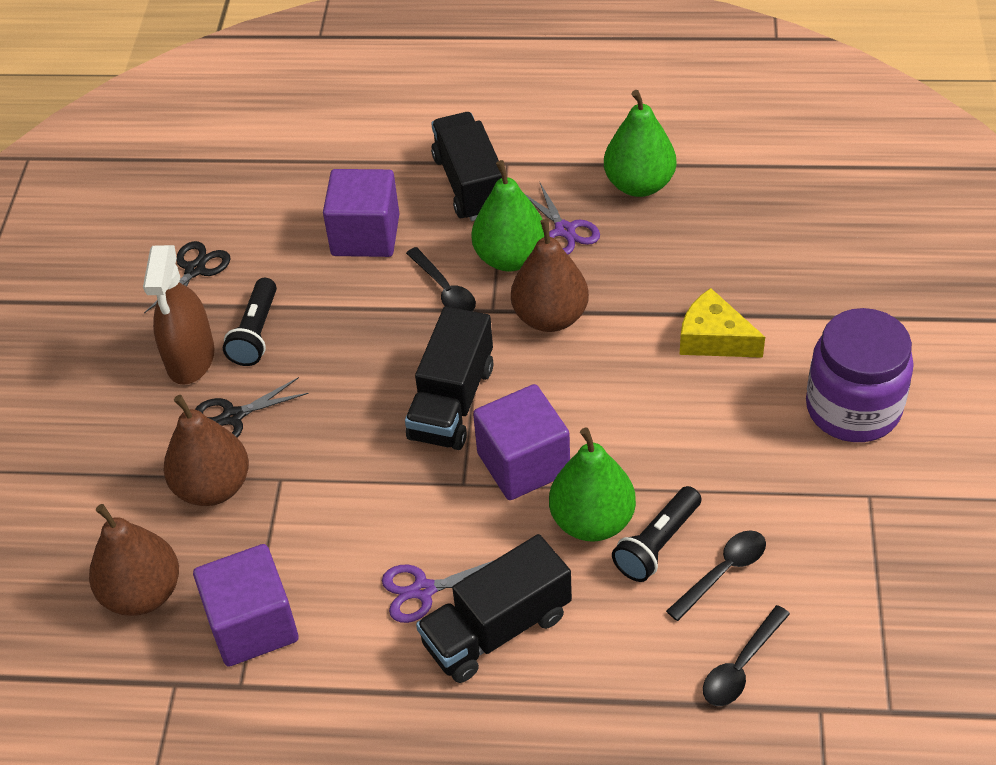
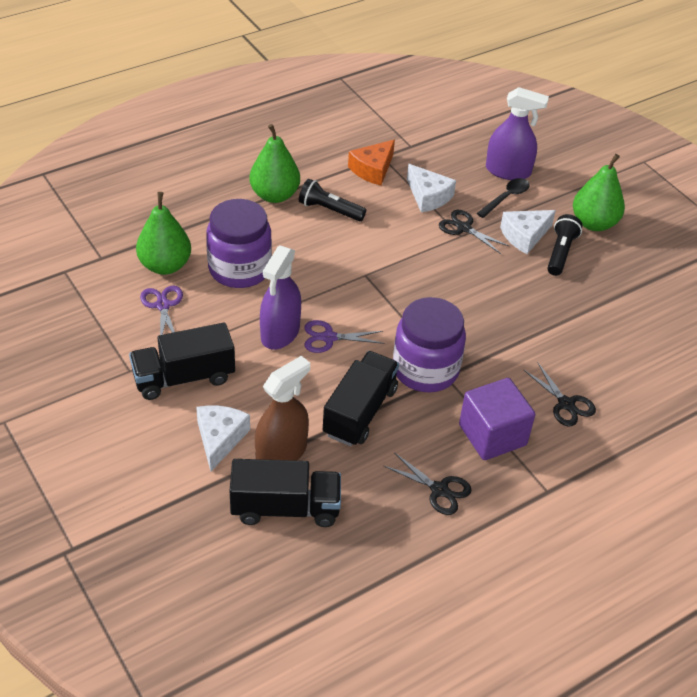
black scissors: [144,241,231,313] [195,377,309,438] = 2 -> [384,452,471,515] [439,210,510,254] [524,363,596,426] = 3
black spoon: [406,247,476,311] [666,530,766,621] [703,605,790,706] = 3 -> [477,178,530,218] = 1
brown pear: [89,504,179,616] [163,395,249,506] [511,219,589,332] = 3 -> none = 0
orange cheese: none = 0 -> [348,140,395,186] = 1
purple cube: [193,544,299,667] [323,169,399,257] [473,384,570,500] = 3 -> [459,378,535,460] = 1
purple jar: [806,308,914,442] = 1 -> [206,199,272,288] [393,297,466,392] = 2
purple spray bottle: none = 0 -> [260,246,301,350] [486,87,549,180] = 2
white cheese: none = 0 -> [196,405,250,471] [407,164,456,212] [500,210,556,254] = 3
yellow cheese: [679,288,765,358] = 1 -> none = 0

